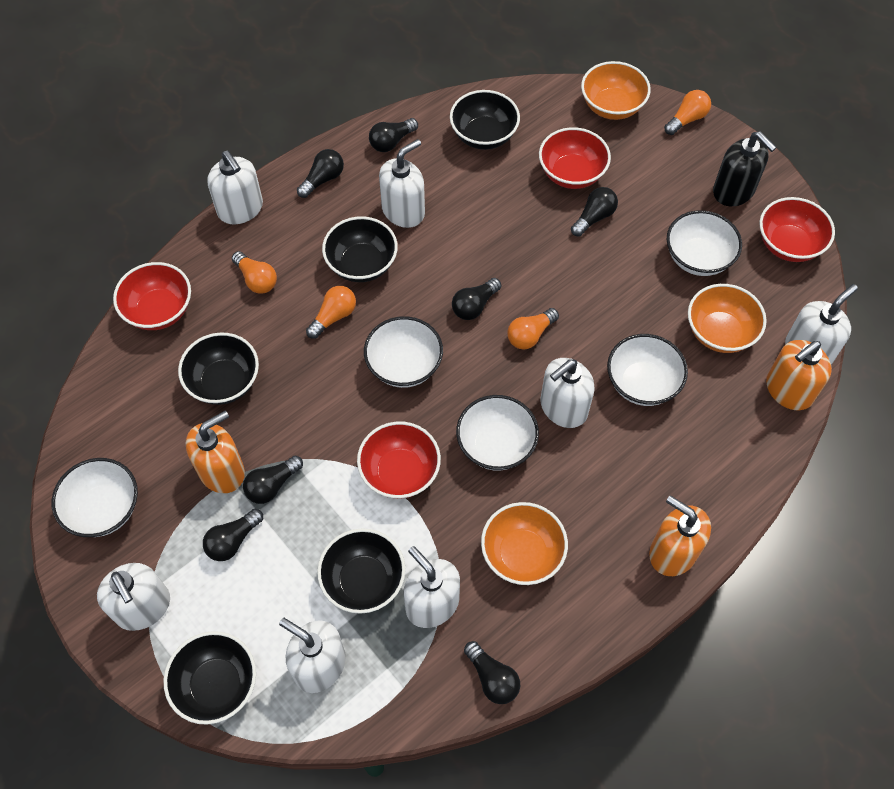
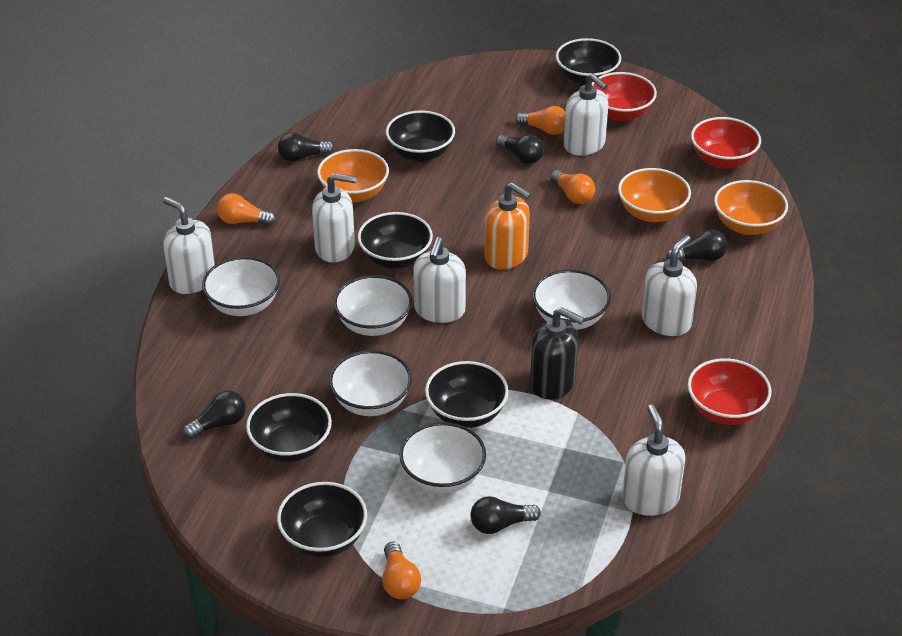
black bowl: [164,631,256,725] [178,333,259,405] [317,528,406,614] [322,216,398,282] [450,90,520,150] = 5 -> [246,393,332,462] [277,482,367,557] [358,212,433,269] [386,110,455,162] [425,361,509,428] [556,38,621,86] = 6
black light bulb: [203,509,263,561] [243,456,303,504] [297,149,344,198] [369,118,418,152] [452,278,501,320] [464,641,520,704] [571,187,618,236] = 7 -> [183,390,246,439] [278,133,334,162] [471,496,541,534] [496,135,544,164] [666,229,728,261] = 5
orange soap dispenser: [185,411,245,493] [649,495,711,576] [766,340,832,410] = 3 -> [484,182,531,270] = 1
red bowl: [113,262,191,330] [357,421,441,499] [539,127,611,189] [760,197,835,262] = 4 -> [592,72,657,122] [688,358,772,425] [691,117,761,169] = 3
white soap dispenser: [97,563,170,631] [207,151,263,224] [279,618,346,693] [379,139,425,228] [404,546,460,628] [540,358,595,428] [785,284,858,365] = 7 -> [163,197,215,294] [312,173,356,263] [413,237,466,323] [564,73,609,156] [622,404,686,516] [642,235,697,336] = 6

